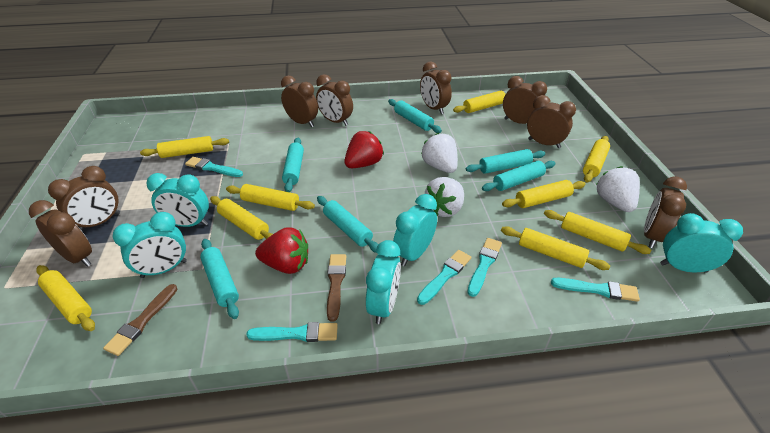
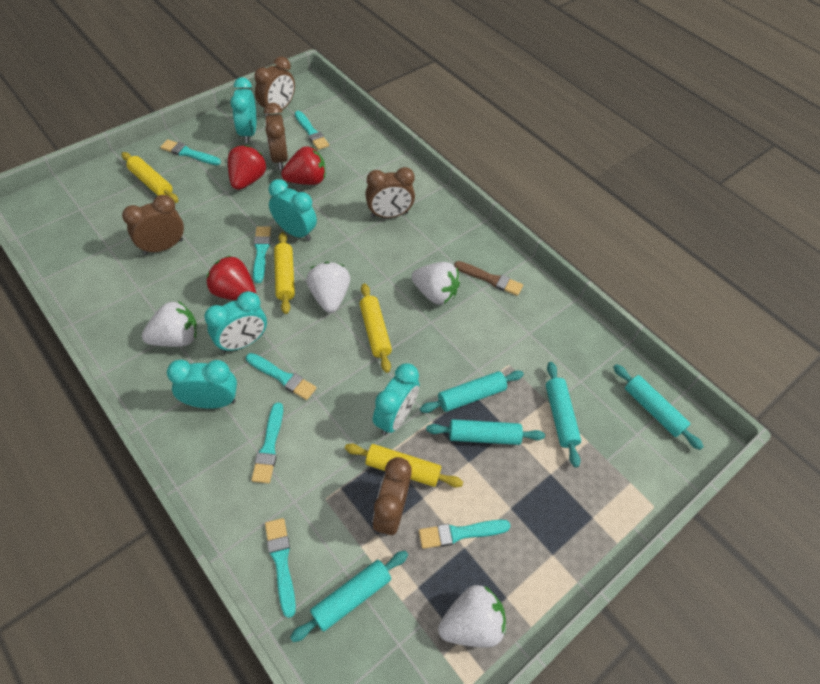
brown brush: [103,284,178,356] [327,254,346,322] = 2 -> [454,261,523,296] = 1
brown clock: [29,200,92,267] [48,166,120,232] [281,76,318,127] [316,74,353,126] [420,61,452,114] [503,76,547,124] [527,95,576,148] [644,176,687,248] = 8 -> [122,195,184,255] [254,56,295,116] [264,103,288,170] [365,167,415,218] [372,457,412,536] = 5
red strawberry: [255,227,308,274] [344,131,384,168] = 2 -> [207,255,256,300] [228,145,266,190] [281,146,325,185] = 3
turquoise brush: [185,157,243,177] [246,322,338,342] [417,250,471,305] [467,238,502,297] [551,278,640,302] = 5 -> [160,139,221,165] [246,353,316,400] [251,402,283,484] [253,226,271,283] [265,518,296,618] [295,111,329,150] [419,520,511,549] = 7
turquoise rolling pin: [200,239,239,319] [282,138,304,192] [317,196,379,253] [388,99,442,133] [466,149,545,174] [482,161,556,191] = 6 -> [290,551,408,642] [420,370,524,413] [426,419,545,445] [546,362,581,468] [613,364,704,450] = 5
white strawberry: [421,133,458,173] [425,177,464,217] [596,166,640,212] = 3 -> [142,301,197,347] [306,262,350,313] [411,262,460,304] [438,585,506,648] = 4
yellow rolling pin: [36,265,95,331] [140,136,229,158] [210,196,273,240] [226,184,315,211] [453,91,506,113] [501,226,610,270] [502,180,586,208] [544,210,651,254] [583,136,610,183] = 9 -> [122,152,179,203] [274,232,295,314] [345,444,463,487] [360,283,392,373] = 4

